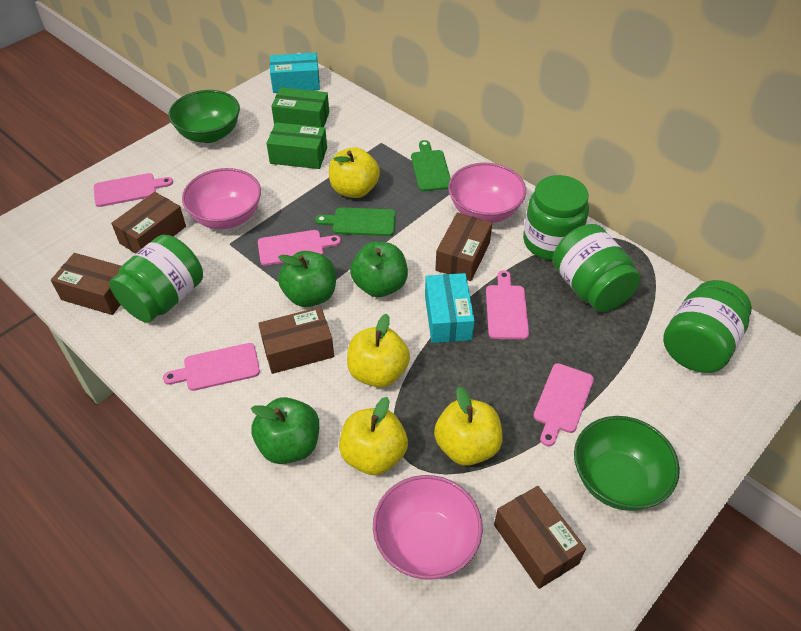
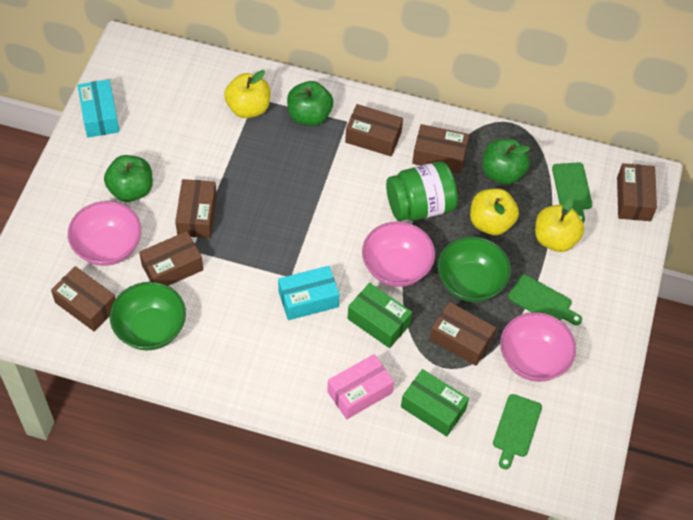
brown box: [51,253,121,315] [111,192,186,253] [258,307,334,374] [435,213,492,281] [494,486,586,589] = 5 -> [51,266,116,332] [139,231,203,286] [175,179,217,238] [345,104,403,157] [412,124,469,174] [430,302,496,366] [617,163,657,221] = 7
green cutting board: [315,207,396,236] [411,140,451,191] = 2 -> [493,394,542,469] [508,274,582,325] [552,162,592,223] = 3
green jar: [109,235,203,323] [523,175,589,260] [553,224,641,312] [663,280,752,373] = 4 -> [386,161,458,221] = 1
pink box: none = 0 -> [327,354,394,419] = 1
pink cutting board: [94,173,173,207] [163,343,260,391] [258,230,341,266] [486,270,529,340] [534,363,594,446] = 5 -> none = 0
yellow apple: [329,147,380,198] [339,397,408,475] [347,314,410,388] [434,387,502,466] = 4 -> [224,70,271,118] [470,188,519,235] [535,197,584,252] = 3

